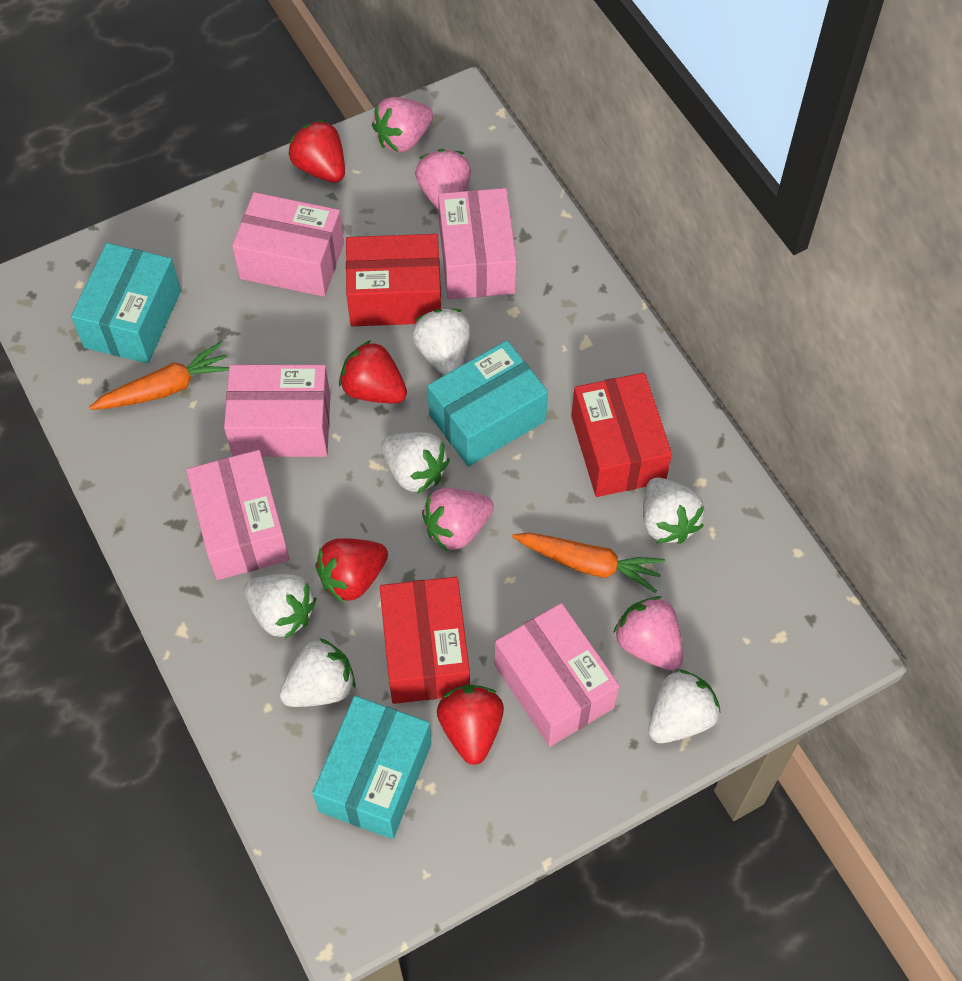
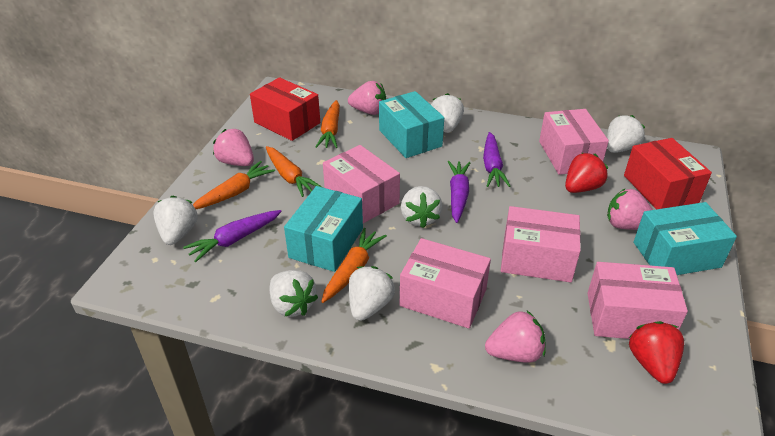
orange carrot: [89,342,229,410] [512,533,665,593] = 2 -> [193,161,275,209] [266,146,322,197] [316,100,340,148] [321,228,387,303] = 4
purple carrot: none = 0 -> [183,210,282,262] [448,161,471,223] [483,132,510,187] = 3
red box: [346,234,441,326] [380,577,470,704] [571,373,672,497] = 3 -> [250,77,320,141] [624,138,712,209] = 2
red strawberry: [288,120,345,183] [315,538,388,603] [339,340,407,403] [437,685,504,765] = 4 -> [565,153,608,193] [629,321,684,384] = 2

